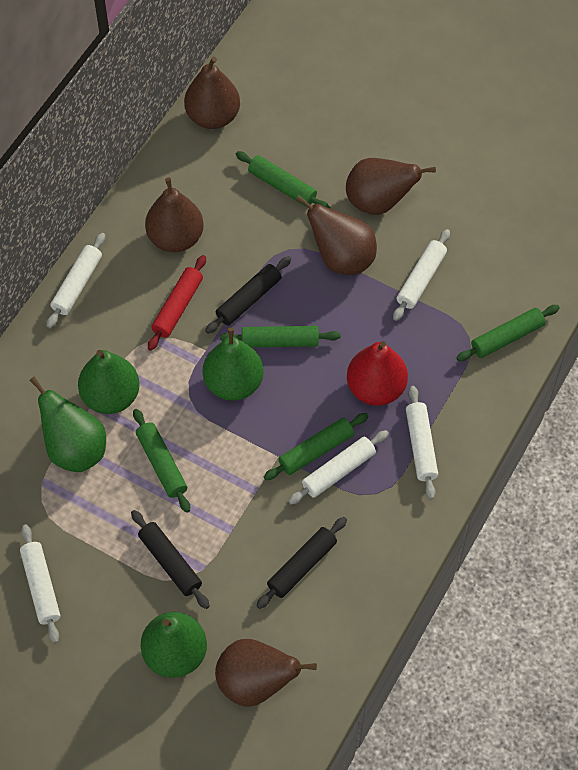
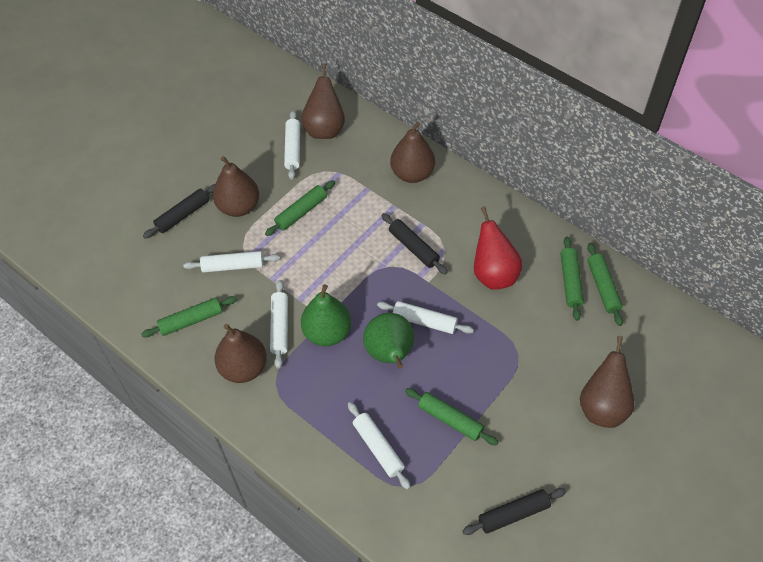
green pear: [29,377,106,472] [78,350,140,414] [141,612,207,678] [203,327,264,401] = 4 -> [301,284,351,346] [363,313,414,369] = 2
red rolling pin: [148,255,206,351] = 1 -> none = 0

